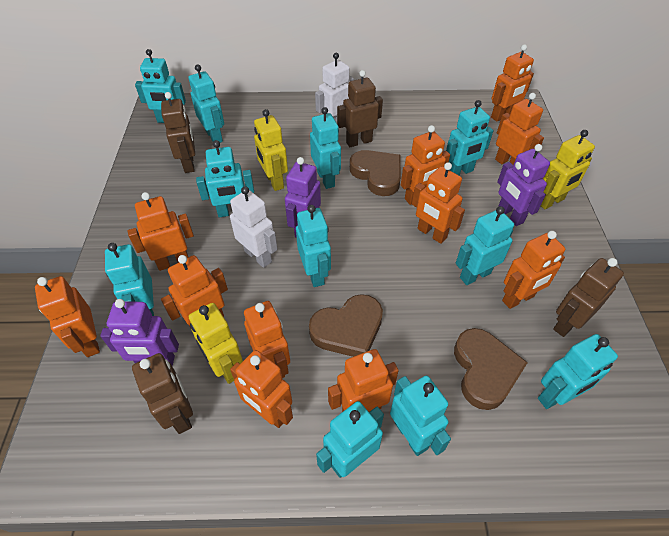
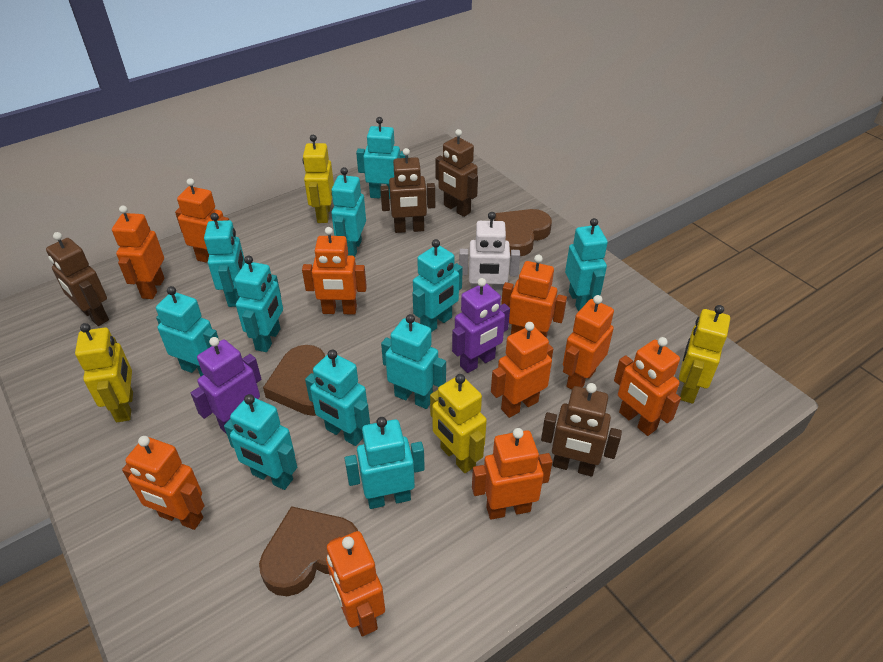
orange robot: [35,276,100,357] [128,192,194,271] [161,255,228,328] [230,350,293,428] [244,301,290,378] [328,349,399,412] [401,125,450,205] [412,162,465,244] [491,44,534,122] [495,93,544,165] [502,231,565,309] = 11 -> [112,206,164,299] [122,436,205,530] [175,178,229,263] [302,227,367,314] [326,531,385,636] [472,428,552,520] [491,322,553,418] [501,255,567,338] [563,295,614,390] [614,337,681,436] = 10
purple robot: [100,299,179,366] [285,157,321,238] [497,144,550,226] = 3 -> [191,337,261,433] [452,278,510,373] = 2
white robot: [230,186,277,268] [315,53,354,121] = 2 -> [459,212,520,299] = 1
yellow robot: [189,303,243,384] [254,109,288,191] [541,130,595,209] = 3 -> [75,323,133,422] [303,135,334,223] [430,374,487,473] [679,305,730,404] = 4

